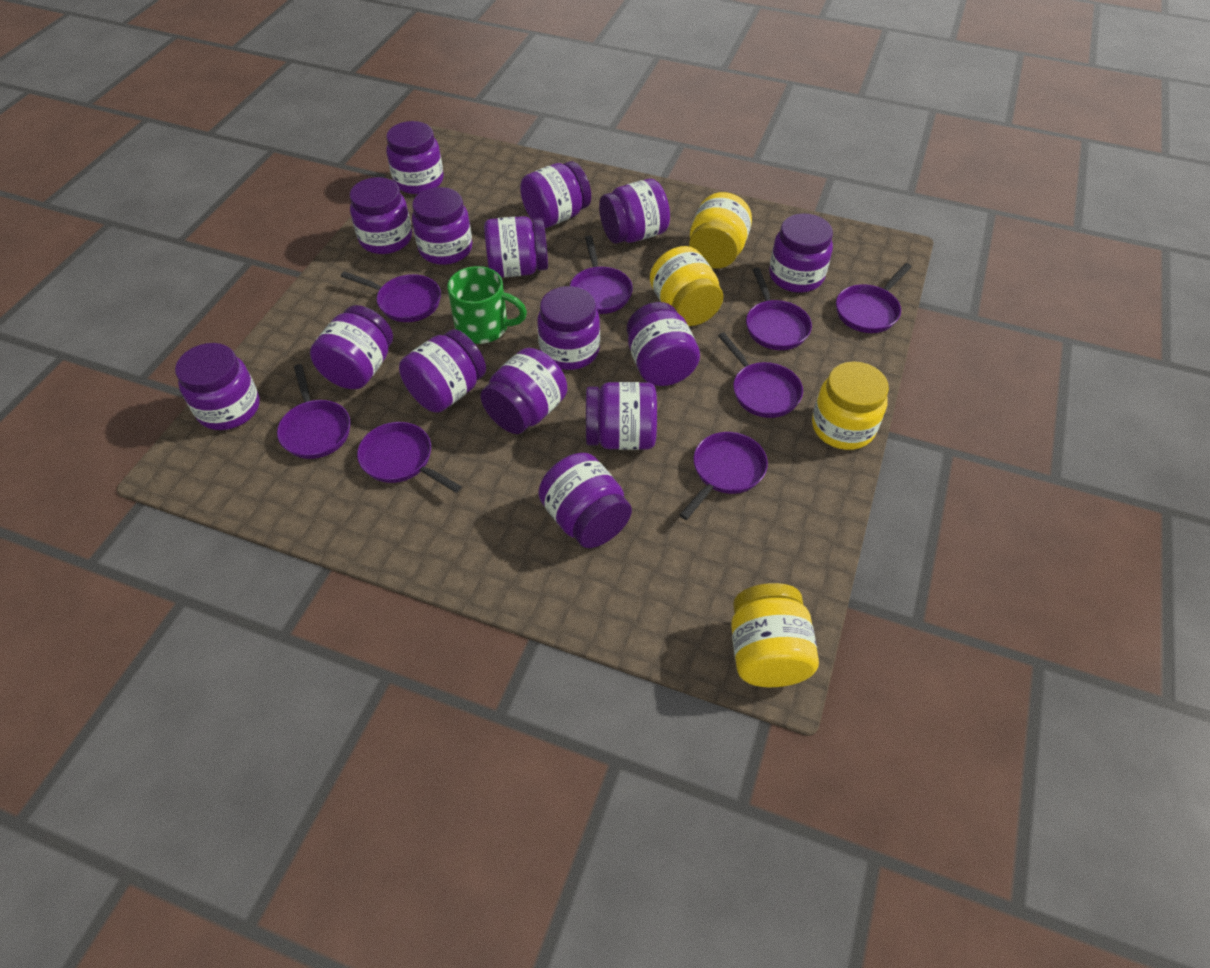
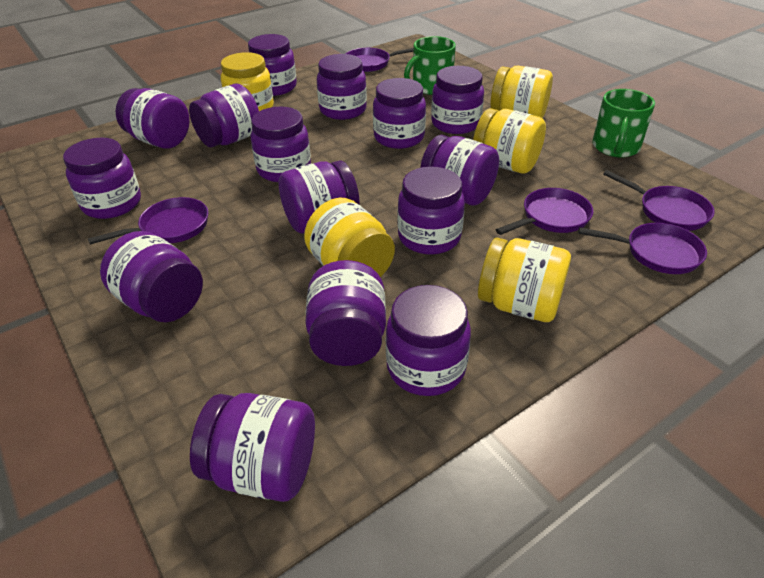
green mug: [447,266,527,344] = 1 -> [404,36,456,95] [592,89,655,157] = 2
purple pan: [277,364,350,459] [341,271,441,322] [357,422,462,493] [570,236,633,314] [680,432,768,520] [718,332,803,418] [746,268,812,350] [836,263,912,333] = 8 -> [88,197,209,244] [346,48,414,72] [496,188,593,235] [578,223,707,274] [603,170,715,231] = 5
yellow jar: [650,246,723,326] [689,192,752,269] [731,583,819,687] [812,361,889,450] = 4 -> [221,52,274,111] [304,198,395,277] [473,108,546,173] [478,238,571,322] [490,66,553,118] = 5

